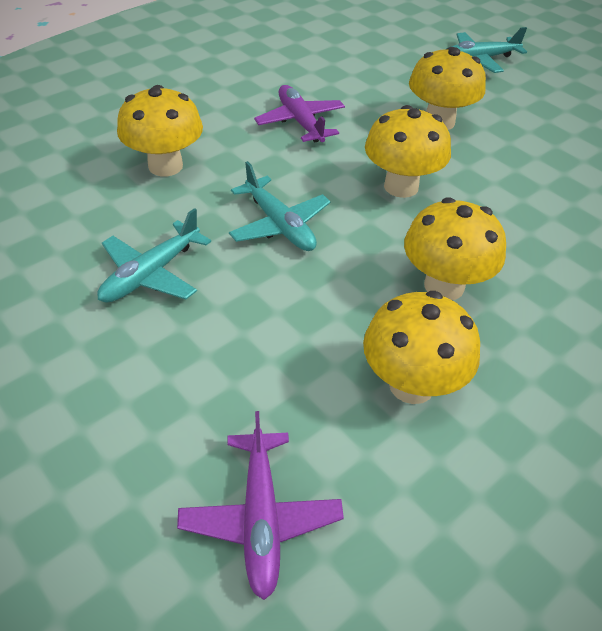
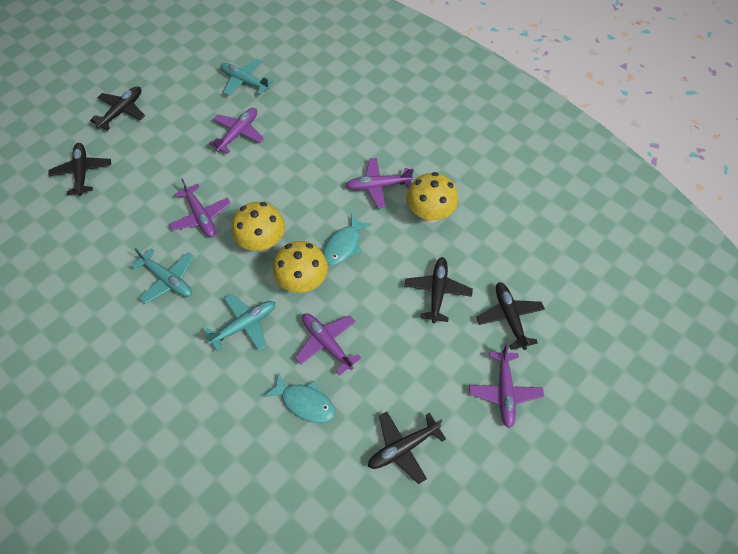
black plane: none = 0 -> [49,143,111,196] [90,86,145,131] [368,412,446,484] [404,257,473,323] [476,282,545,350] = 5
purple plane: [177,411,344,600] [254,85,345,143] = 2 -> [169,178,231,237] [209,108,264,154] [295,313,361,376] [346,158,414,208] [469,344,544,428] = 5
turquoise fish: none = 0 -> [264,373,335,423] [323,214,372,266] = 2
yellow mushroom: [117,85,203,177] [363,291,480,404] [365,105,451,198] [404,197,506,300] [409,47,486,130] = 5 -> [232,202,285,252] [273,241,328,293] [407,172,458,223] = 3

